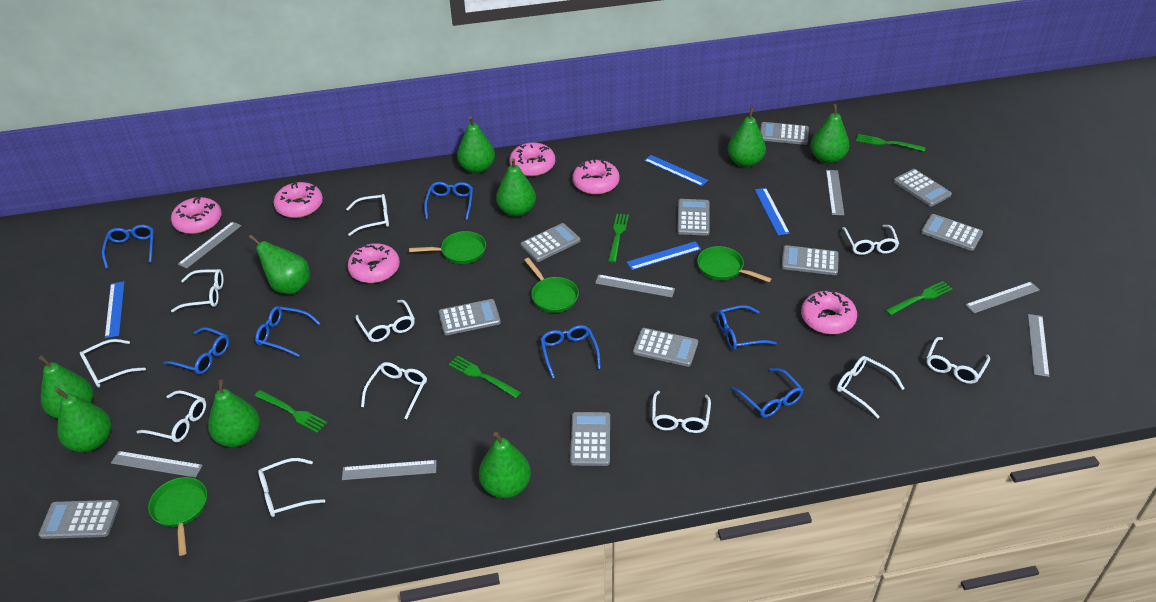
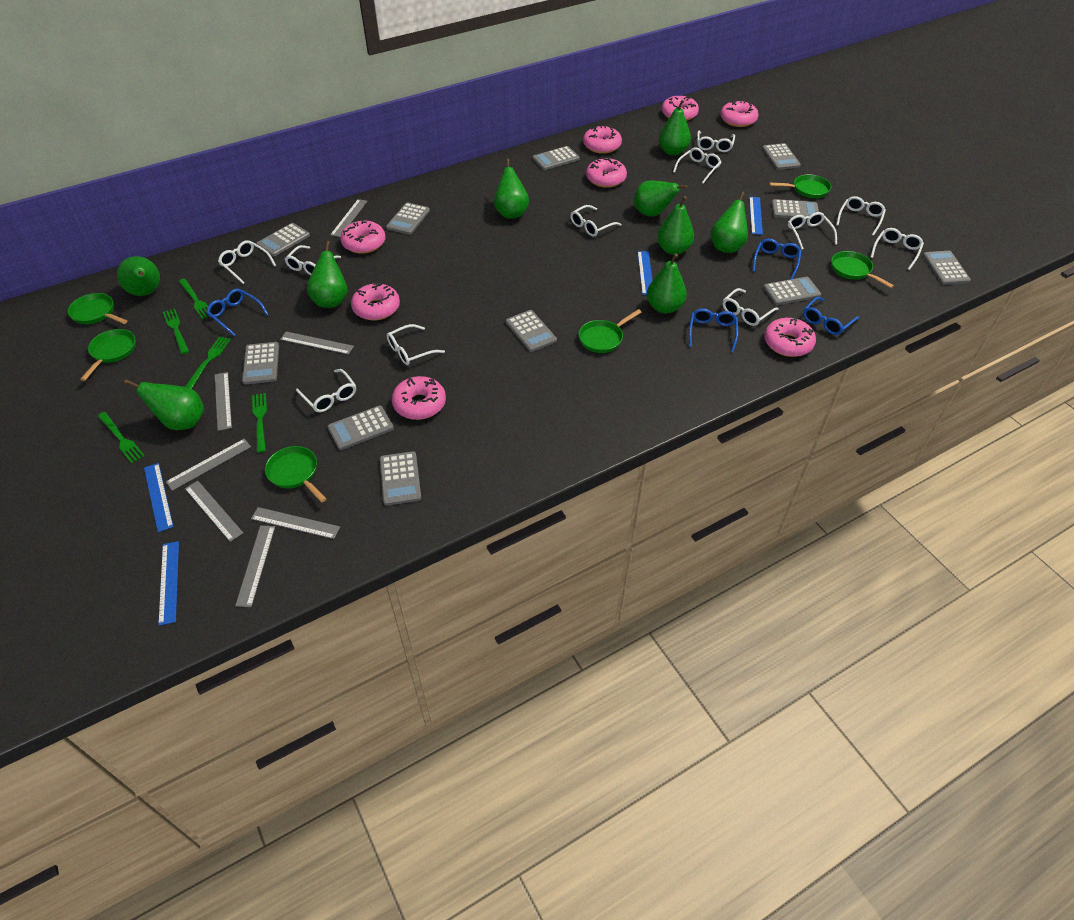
blue glasses: [102,225,154,269] [163,327,229,374] [255,306,321,357] [424,182,473,220] [540,325,601,379] [717,305,777,350] [732,368,804,418] = 7 -> [206,289,269,336] [689,309,738,352] [752,239,802,279] [803,297,859,335] = 4
green pan: [148,477,207,556] [409,231,486,264] [524,258,579,313] [697,246,772,282] = 4 -> [68,293,128,324] [80,329,136,381] [265,446,327,503] [578,309,642,353] [769,174,831,198] [831,251,894,288] = 6
grey calculator: [38,500,120,539] [439,299,501,335] [521,223,580,262] [570,412,610,466] [633,328,698,367] [677,199,710,236] [760,122,809,145] [782,245,839,275] [893,169,952,206] [921,214,983,251] = 10 -> [242,342,279,385] [256,223,310,256] [328,406,394,450] [380,451,421,506] [386,202,430,235] [506,310,557,352] [533,146,580,170] [762,143,801,170] [763,277,821,305] [772,199,819,218] [923,251,971,285] = 11
pink donut: [171,196,222,234] [274,181,323,218] [347,243,400,283] [509,142,555,176] [572,159,619,195] [801,290,857,334] = 6 -> [340,220,386,254] [351,282,400,320] [392,376,446,420] [583,125,622,154] [586,157,627,188] [662,96,699,121] [721,100,758,127] [764,317,816,357] = 8

